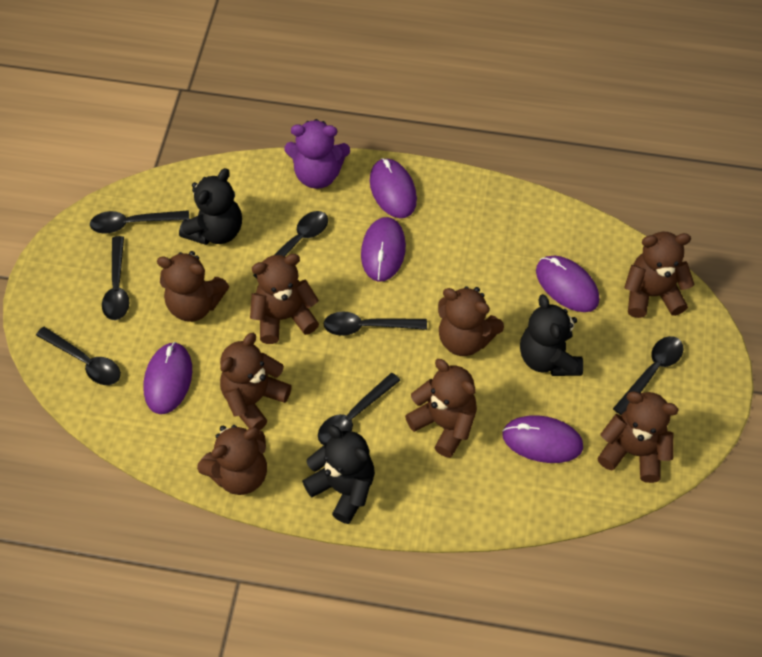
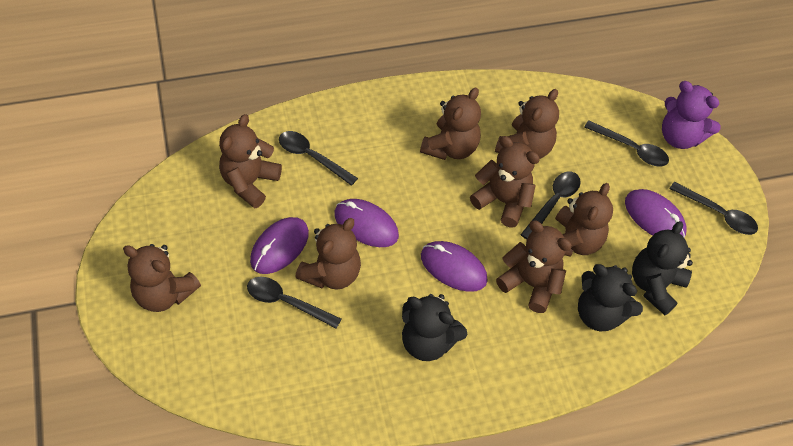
black spoon: [36,327,121,385] [90,210,189,233] [102,236,129,320] [253,211,328,279] [318,373,400,445] [324,311,427,336] [613,336,683,415] = 7 -> [247,277,341,329] [279,131,358,186] [520,171,581,239] [584,120,669,166] [670,182,758,235] = 5
purple mouse: [143,342,192,414] [361,217,406,282] [370,158,417,218] [502,415,583,463] [536,255,599,312] = 5 -> [250,217,309,274] [335,199,399,247] [421,241,488,292] [625,189,687,238] = 4

